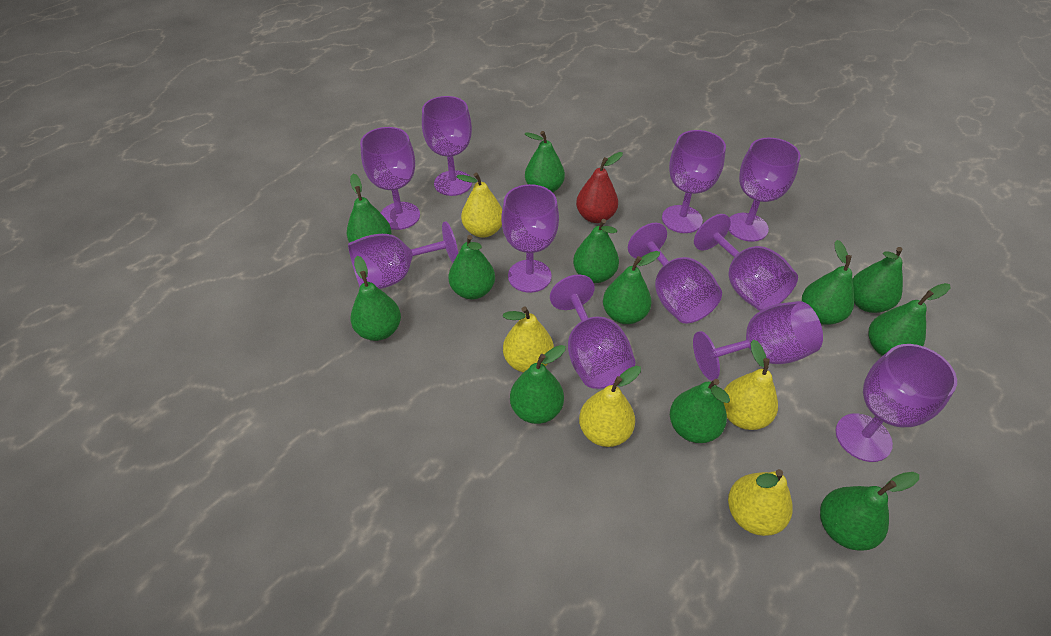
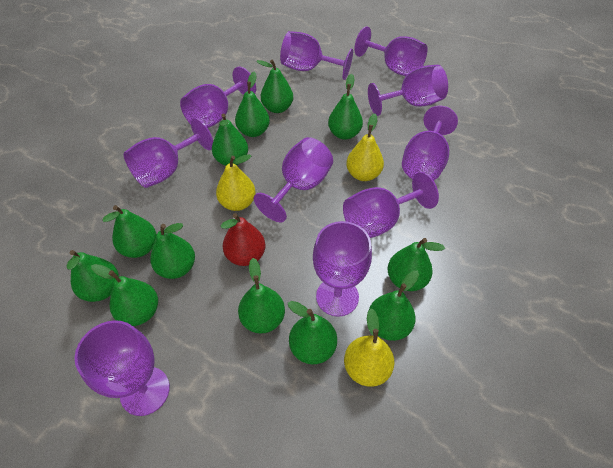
purple goblet: [348,222,458,289] [360,127,420,230] [422,96,472,196] [501,184,559,293] [550,275,635,389] [628,223,722,323] [662,130,726,233] [693,301,823,381] [694,214,798,311] [729,138,800,242] [835,344,957,462] = 11 -> [75,320,170,416] [123,118,213,188] [180,67,256,128] [254,137,333,222] [280,31,353,80] [313,221,372,317] [343,172,439,238] [354,27,428,76] [368,65,448,116] [402,106,458,180] = 10
yellow pear: [456,173,502,238] [503,307,554,373] [579,366,641,447] [723,340,778,430] [728,469,793,536] = 5 -> [216,154,256,211] [344,309,394,387] [346,113,384,181] = 3

